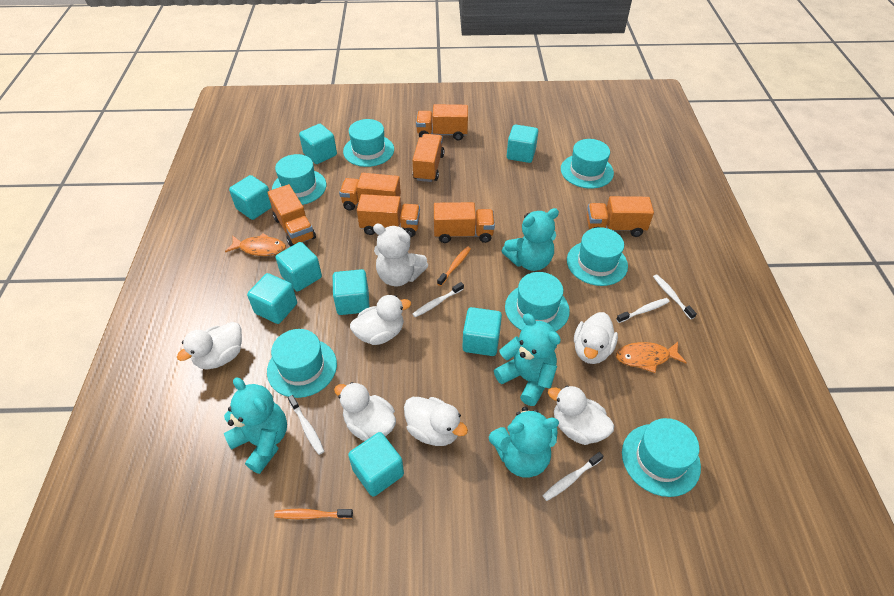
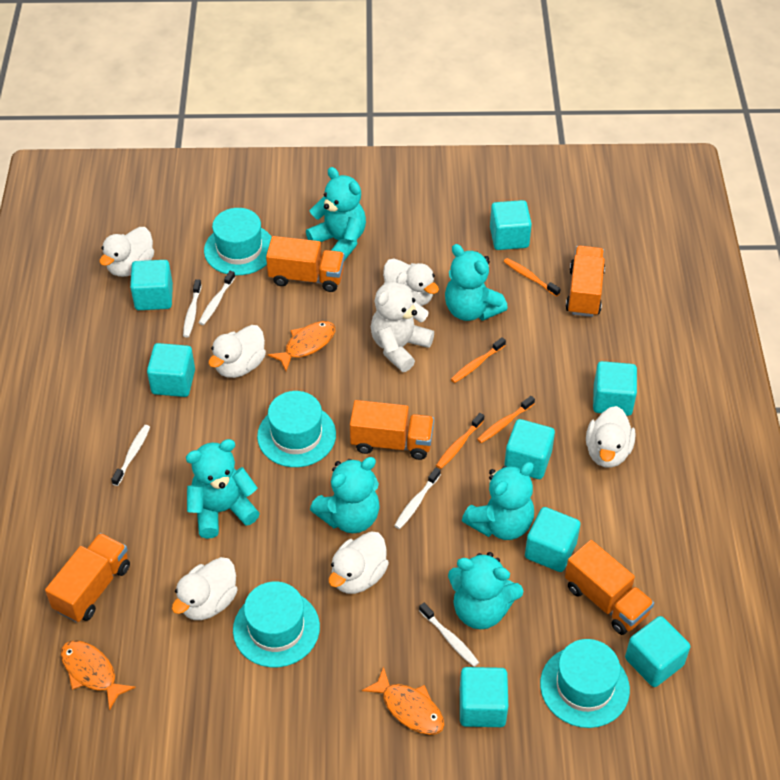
orange fish: [225,233,286,256] [616,342,687,373] = 2 -> [61,640,136,710] [268,321,336,371] [362,667,444,735] = 3
orange toothbrush: [274,509,353,519] [437,247,471,286] = 2 -> [436,413,484,469] [451,337,506,383] [477,396,535,443] [503,258,561,297] = 4
orange truck: [267,184,316,247] [339,173,401,211] [357,194,420,237] [413,134,444,182] [416,104,468,140] [434,202,495,243] [587,196,654,237] = 7 -> [45,533,130,622] [266,236,345,292] [350,400,434,460] [565,245,605,317] [565,540,654,635] = 5
turquoise hat: [267,329,337,398] [272,154,326,205] [343,119,394,167] [505,272,570,332] [561,139,614,189] [567,227,628,286] [622,418,701,497] = 7 -> [204,208,271,275] [233,581,320,667] [257,391,336,467] [540,639,630,728] = 4
turquoise teddy bear: [224,378,287,474] [489,407,559,477] [494,314,561,406] [502,208,559,271] = 4 -> [186,439,260,539] [306,167,366,261] [310,457,380,533] [445,244,508,321] [448,552,523,629] [462,462,534,540] = 6

